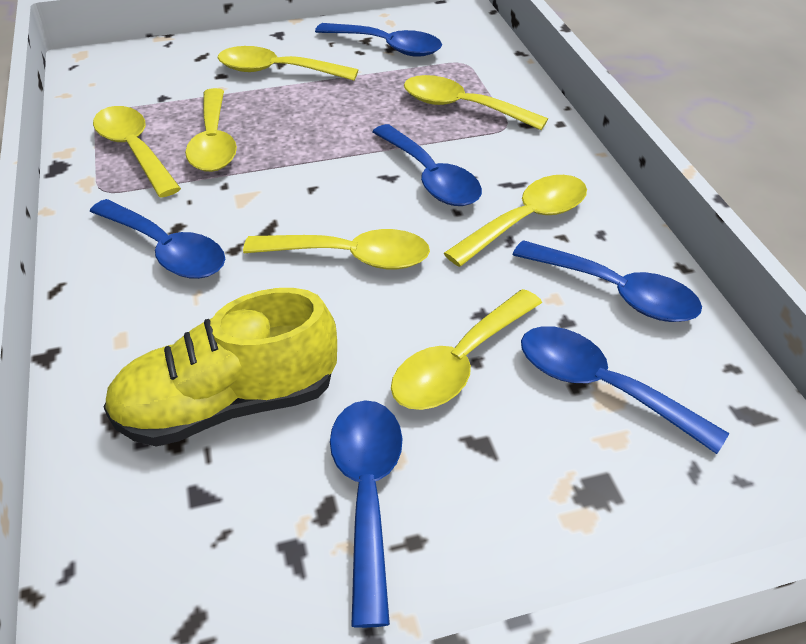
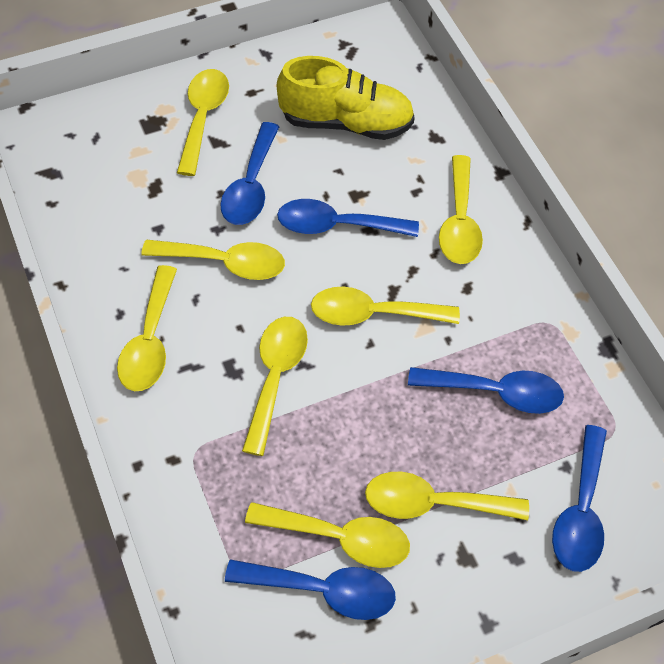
blue spoon: [89,199,225,279] [315,23,442,57] [330,400,403,628] [372,124,482,206] [512,240,702,322] [521,326,729,454] = 6 -> [220,122,280,225] [225,559,396,620] [277,199,419,237] [408,367,564,414] [552,425,607,572] = 5
yellow spoon: [93,106,181,197] [185,88,237,172] [218,46,358,81] [243,229,430,269] [391,289,542,410] [404,75,548,130] [444,175,587,267] = 7 -> [117,265,177,391] [141,240,285,280] [177,69,229,176] [242,317,308,456] [245,502,410,568] [311,287,460,326] [365,472,529,520] [439,155,483,264] = 8

